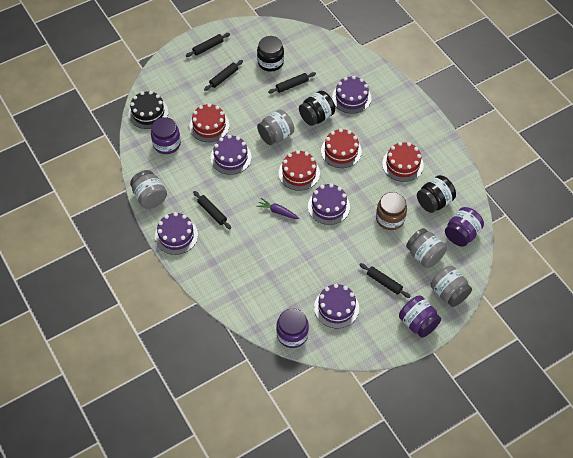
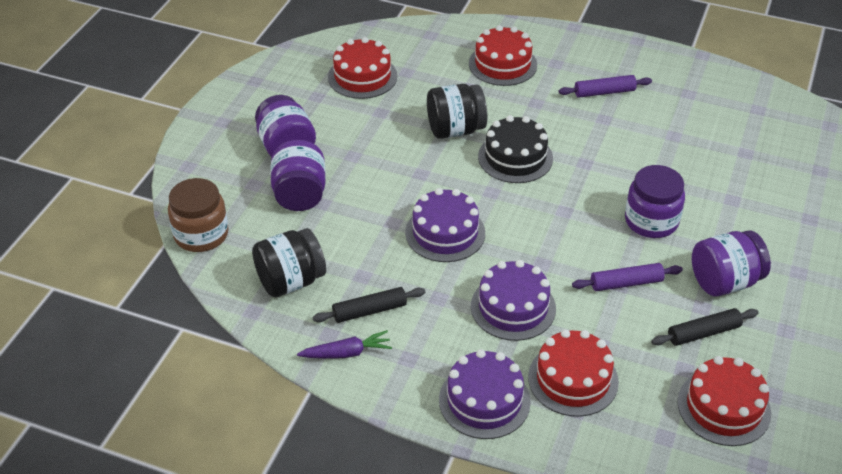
black jar: [257,36,284,72] [299,91,335,126] [417,175,456,213] = 3 -> [252,228,326,298] [427,84,487,139] = 2
black rolling pin: [186,33,230,57] [193,191,231,229] [204,60,243,91] [268,72,316,94] [360,263,411,298] = 5 -> [313,287,425,323] [651,308,759,346] = 2
grey jar: [130,170,167,209] [257,110,294,145] [406,228,447,268] [431,266,472,307] = 4 -> none = 0
purple cake: [155,212,198,255] [211,135,251,175] [308,183,350,225] [314,284,359,328] [332,76,371,114] = 5 -> [405,188,485,262] [439,349,531,439] [471,260,556,341] = 3
purple rolling pin: none = 0 -> [559,75,652,98] [572,263,683,291] = 2

